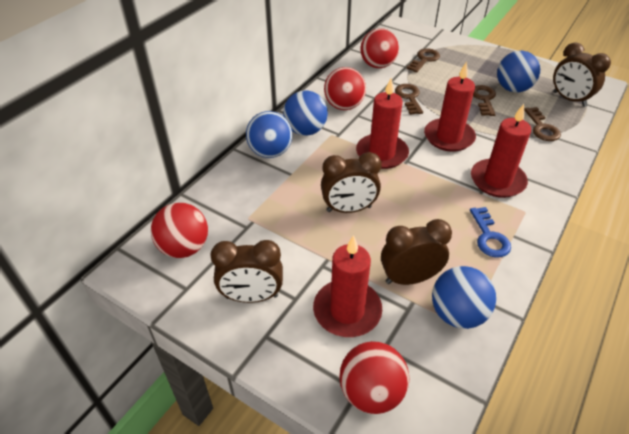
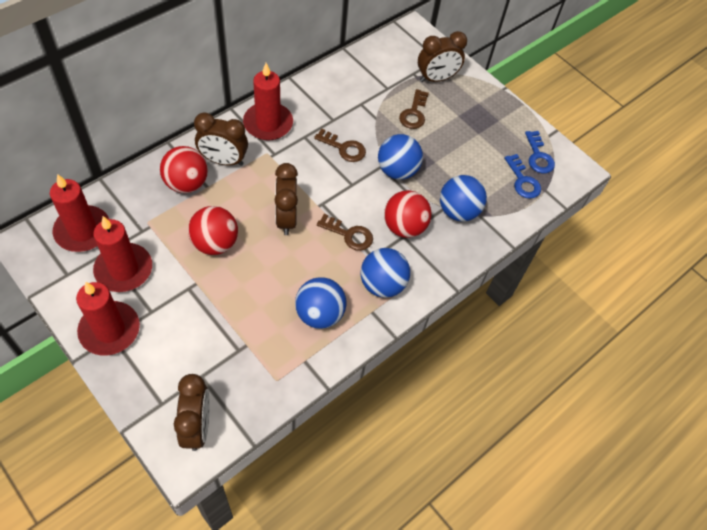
blue key: [470,207,511,258] = 1 -> [504,154,541,199] [525,131,555,173] = 2
brown key: [395,84,423,115] [406,49,440,73] [473,85,496,116] [524,107,561,141] = 4 -> [314,128,366,162] [317,214,373,251] [399,89,429,129] = 3
red ball: [151,203,208,258] [324,67,366,110] [339,341,410,414] [361,28,399,68] = 4 -> [160,146,208,193] [188,206,238,255] [384,190,432,238] = 3

